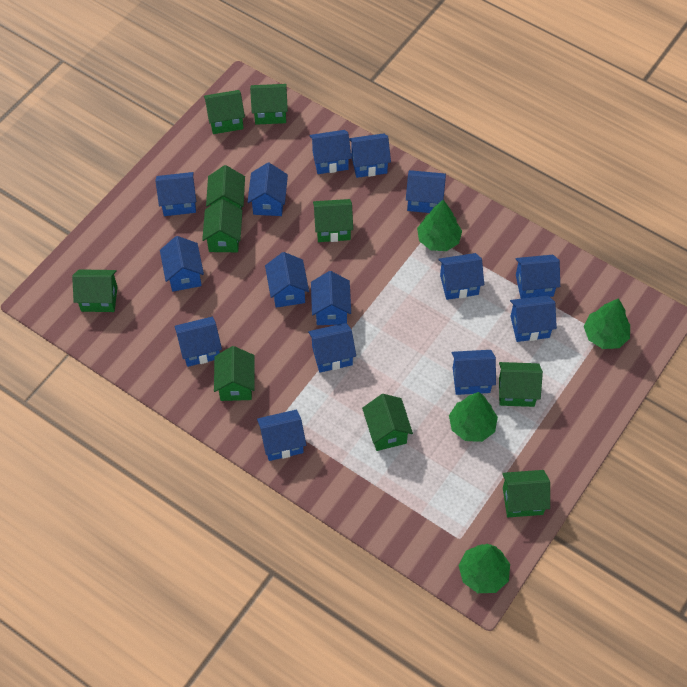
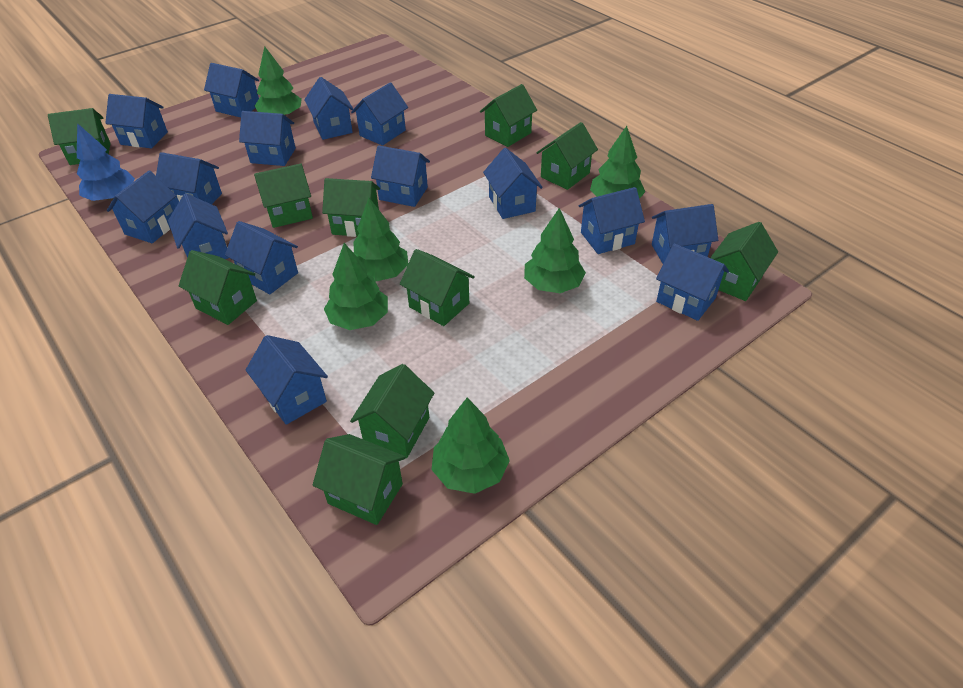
blue tree: none = 0 -> [77,123,135,201] = 1
green tree: [417,200,462,251] [449,392,498,442] [458,544,510,593] [584,298,630,349] = 4 -> [255,46,302,116] [324,243,388,330] [353,198,408,282] [431,398,510,494] [524,208,586,293] [590,126,645,199] = 6

